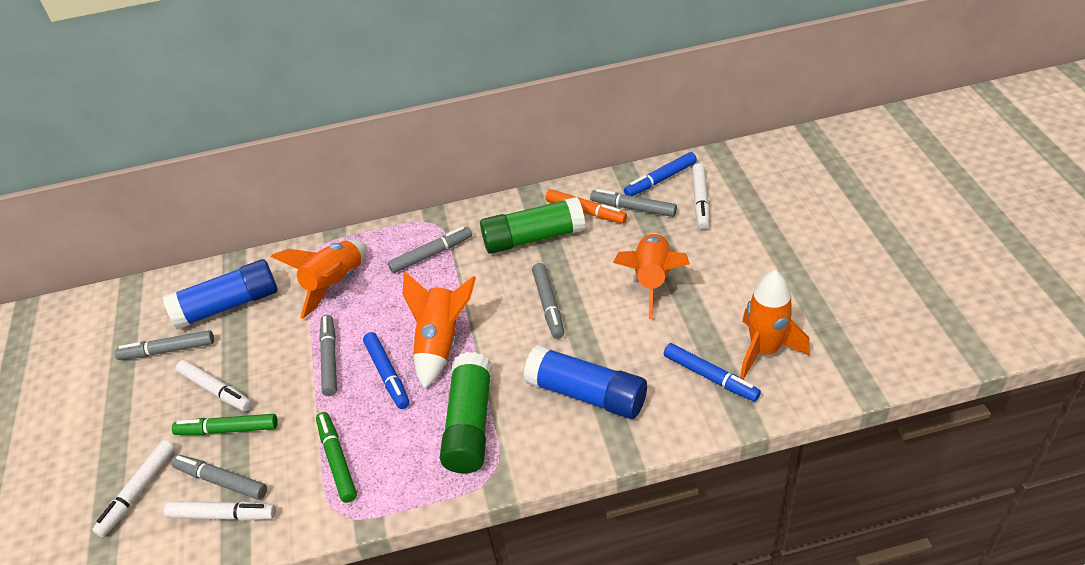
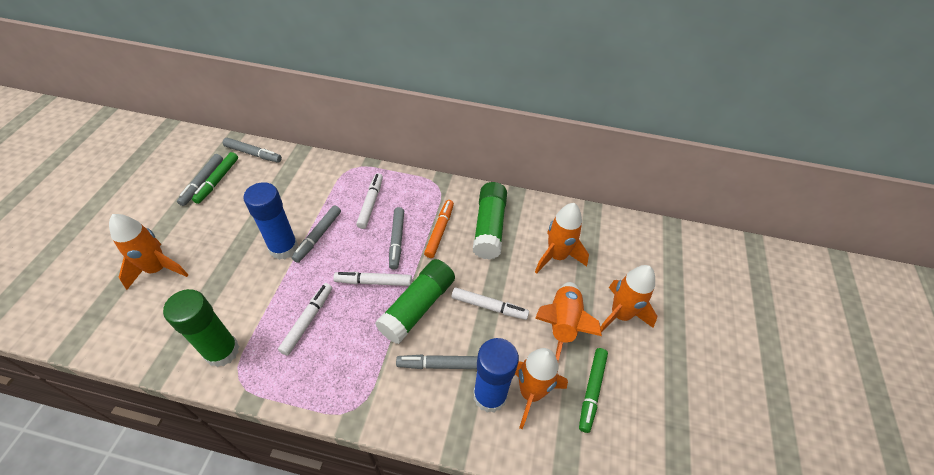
blue marker: [363,332,410,409] [624,152,697,196] [664,343,761,402] = 3 -> none = 0
green glue stick: [440,352,492,473] [480,197,586,254] = 2 -> [163,289,240,367] [375,259,455,344] [473,182,507,260] = 3
grey marker: [115,330,214,360] [171,455,267,500] [319,315,337,396] [388,226,472,273] [532,263,564,339] [590,189,677,217] = 6 -> [177,154,223,206] [223,138,282,163] [291,205,341,263] [389,207,404,270] [396,355,478,369] = 5
orange rocket: [271,240,367,319] [403,272,476,389] [613,233,690,319] [740,270,810,380] = 4 -> [109,214,188,290] [515,348,568,429] [535,203,589,274] [535,282,602,361] [600,265,657,332] = 5

